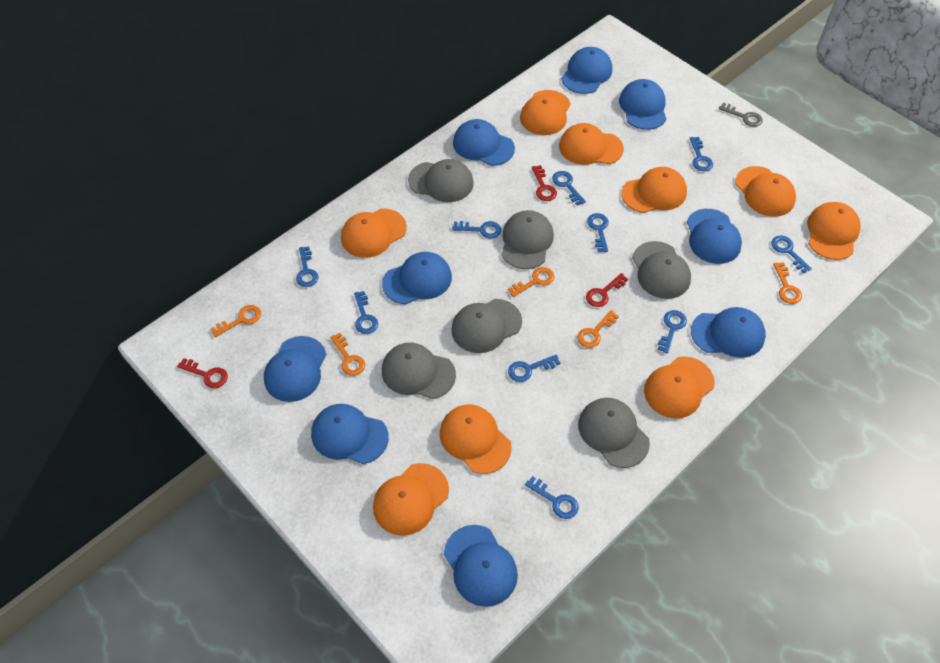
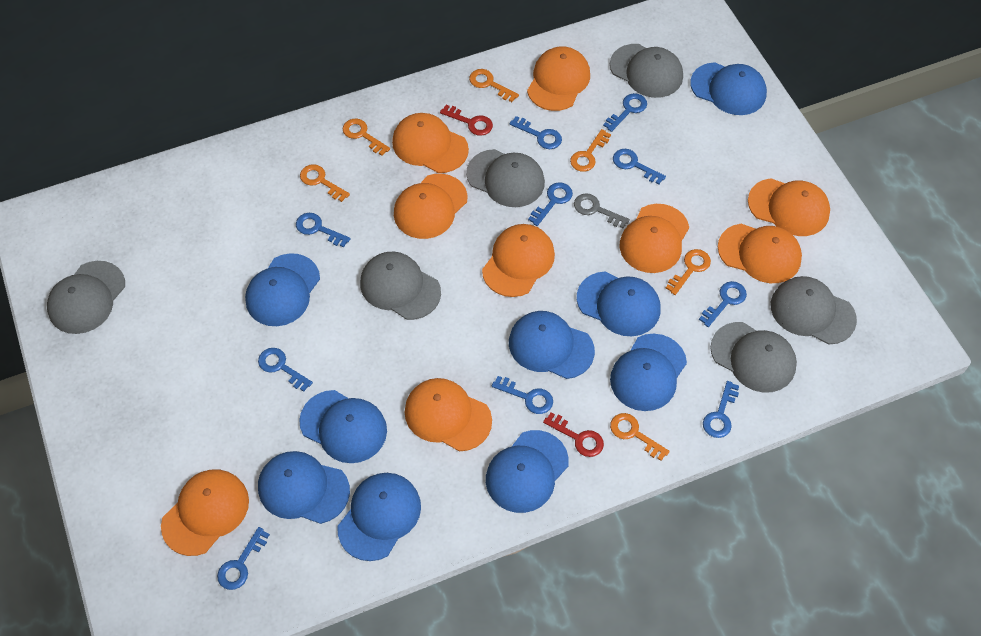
orange key: [211,305,261,337] [330,333,365,376] [508,267,554,297] [577,310,619,348] [773,262,802,304] = 5 -> [300,164,350,202] [343,119,390,156] [469,69,519,102] [570,129,611,172] [610,413,670,461] [666,249,711,295] = 6
red key: [177,358,228,388] [532,165,557,201] [586,273,628,307] = 3 -> [440,105,493,136] [543,413,604,457] = 2

